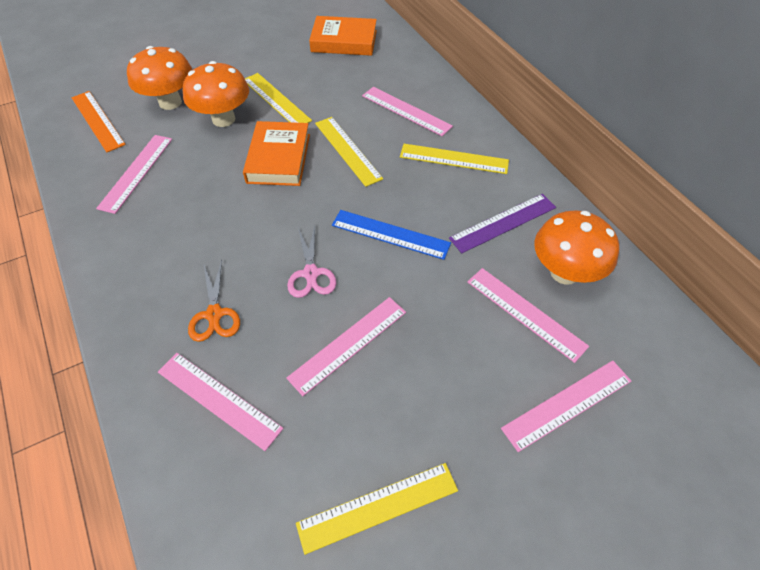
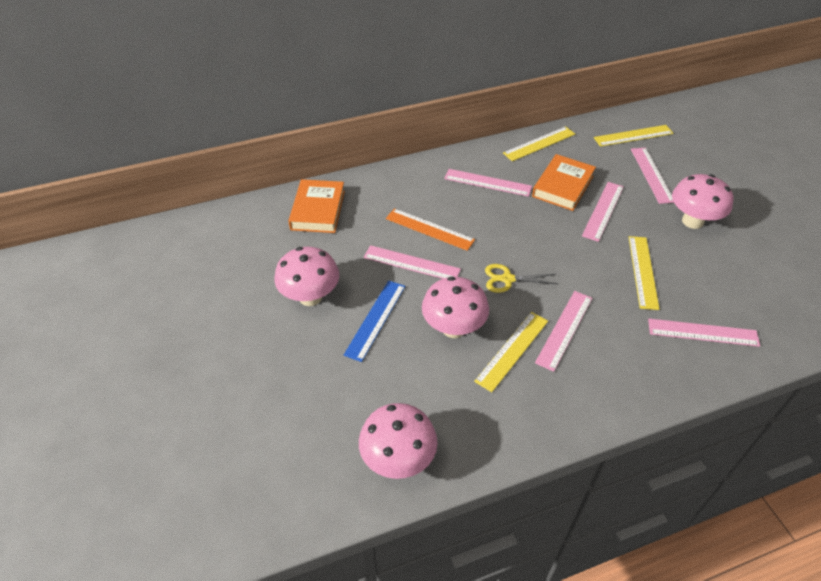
orange mushroom: [127,46,192,110] [183,61,249,127] [534,210,619,285] = 3 -> none = 0
orange scissors: [188,260,240,342] = 1 -> none = 0
pink mushroom: none = 0 -> [274,247,339,306] [359,403,438,479] [422,276,489,338] [672,174,733,229] = 4
pink scissors: [287,225,336,298] = 1 -> none = 0
purple ruler: [449,194,556,253] = 1 -> none = 0
yellow scissors: none = 0 -> [485,264,558,293] = 1

